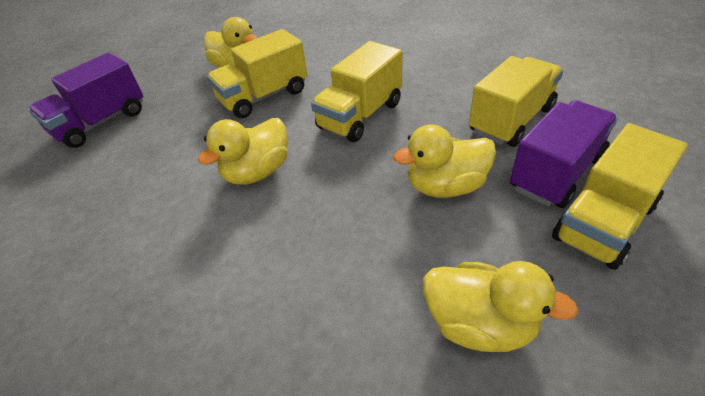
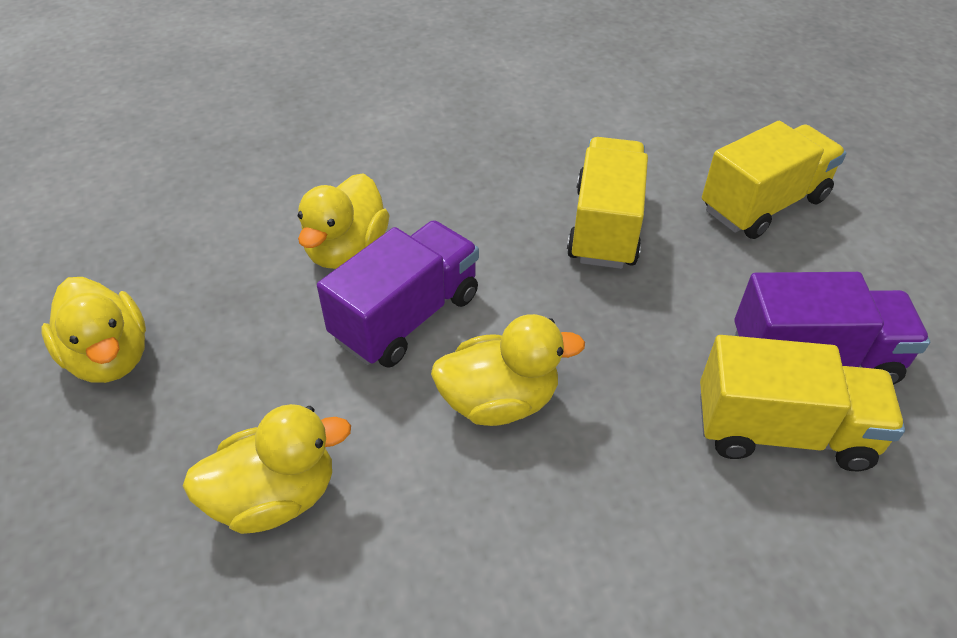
yellow truck: [207,29,307,118] [311,41,402,142] [469,56,563,147] [552,123,688,270] = 4 -> [567,137,648,269] [700,335,905,471] [702,121,846,239] = 3

